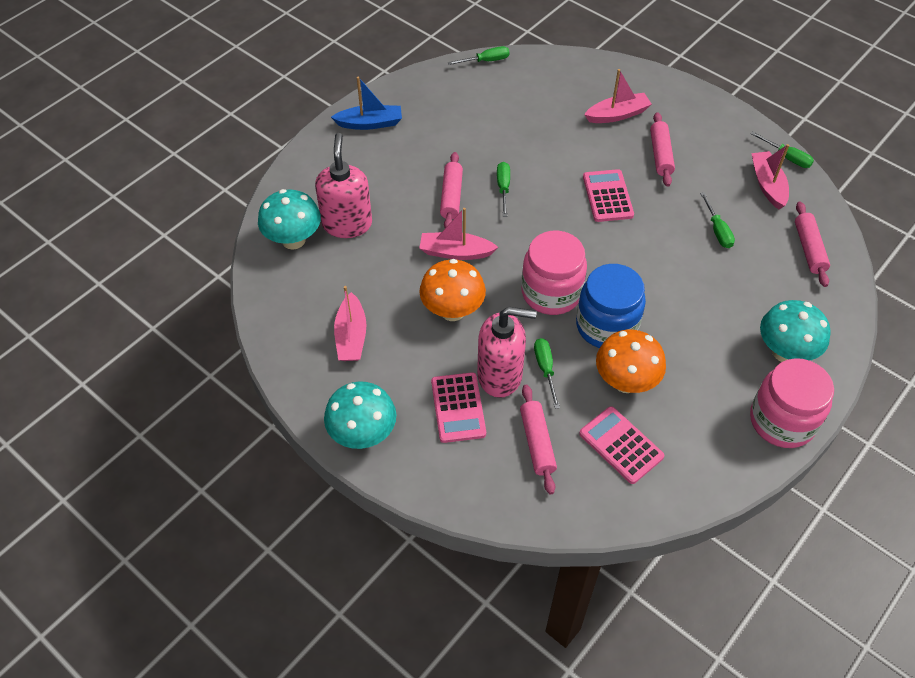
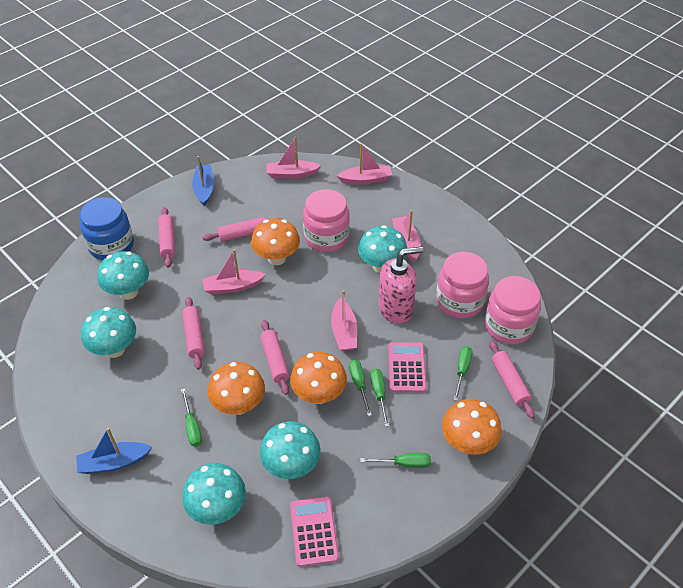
blue boat: [331,77,402,130] = 1 -> [76,428,152,474] [192,156,214,206] = 2
orange mushroom: [419,259,486,321] [596,330,666,393] = 2 -> [208,362,265,415] [251,218,300,265] [290,352,347,404] [442,399,502,454] = 4
pink boat: [334,286,367,361] [419,208,498,260] [584,69,652,123] [751,144,789,209] = 4 -> [203,249,266,294] [266,137,321,179] [331,290,357,351] [336,143,392,185] [392,210,421,262] = 5
pink calculator: [431,372,486,443] [579,406,664,484] [583,169,634,222] = 3 -> [290,496,339,567] [388,342,427,393] = 2
pink jar: [521,231,587,315] [750,358,834,448] = 2 -> [303,189,350,252] [436,252,489,319] [485,276,541,344] = 3
pink rolling pin: [440,152,463,228] [520,384,557,495] [650,112,675,187] [795,201,830,287] = 4 -> [158,207,175,267] [182,297,205,370] [202,217,281,242] [260,320,290,395] [489,340,535,418] = 5
pink soap dispenser: [315,133,372,238] [477,307,537,398] = 2 -> [378,246,423,324] = 1
turquoise mushroom: [258,189,321,250] [324,381,396,449] [760,300,831,362] = 3 -> [81,307,136,358] [97,251,149,300] [182,463,246,525] [260,421,320,479] [358,225,407,273] = 5

